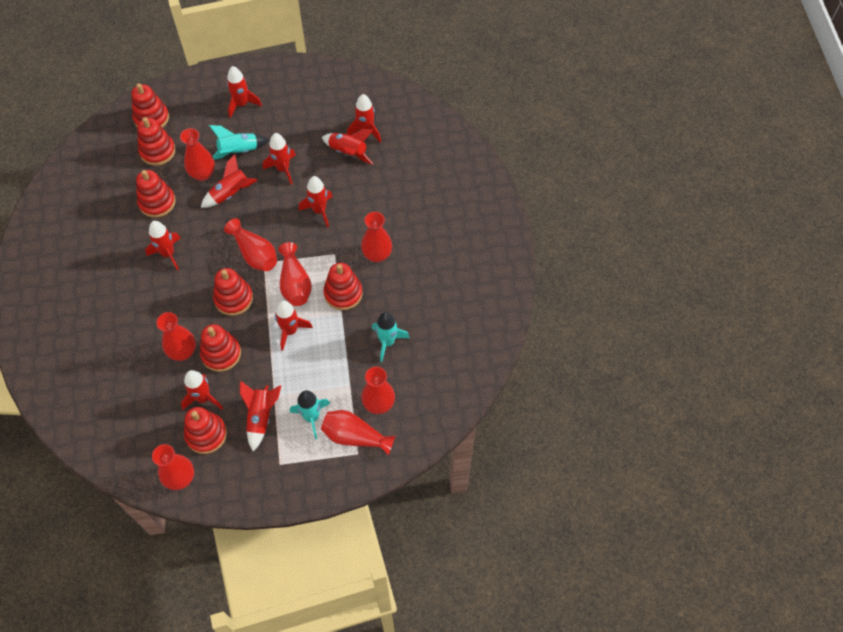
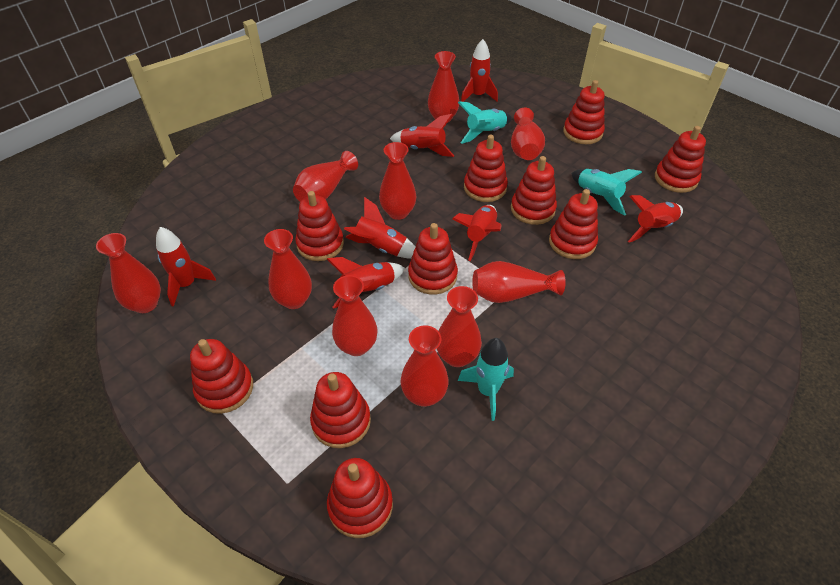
red rocket: [145,221,180,270] [181,370,223,410] [201,155,257,208] [227,66,262,118] [240,381,281,451] [263,133,296,184] [275,301,313,351] [299,176,333,227] [322,129,373,165] [347,94,381,143] = 10 -> [156,227,216,307] [327,257,405,309] [344,197,415,259] [390,114,454,157] [452,205,502,261] [461,39,498,102] [628,195,683,243] = 7
red stacking toy: [131,83,169,128] [136,170,176,218] [137,117,176,166] [184,407,227,454] [200,324,241,372] [213,268,253,316] [324,263,363,310] = 7 -> [190,339,253,414] [295,191,344,261] [310,372,371,448] [327,458,393,538] [408,223,458,295] [464,135,508,202] [511,156,557,225] [549,189,598,259] [563,80,605,144] [655,126,706,193] = 10
red vase: [152,444,194,490] [157,312,196,361] [180,128,215,181] [224,218,277,271] [278,242,312,306] [321,410,396,456] [361,212,392,262] [361,367,395,414] = 8 -> [96,233,161,313] [264,229,312,309] [293,151,358,202] [332,275,378,356] [379,142,416,220] [401,325,449,407] [428,51,459,123] [437,286,482,367] [472,261,566,303] [511,108,545,160] = 10

